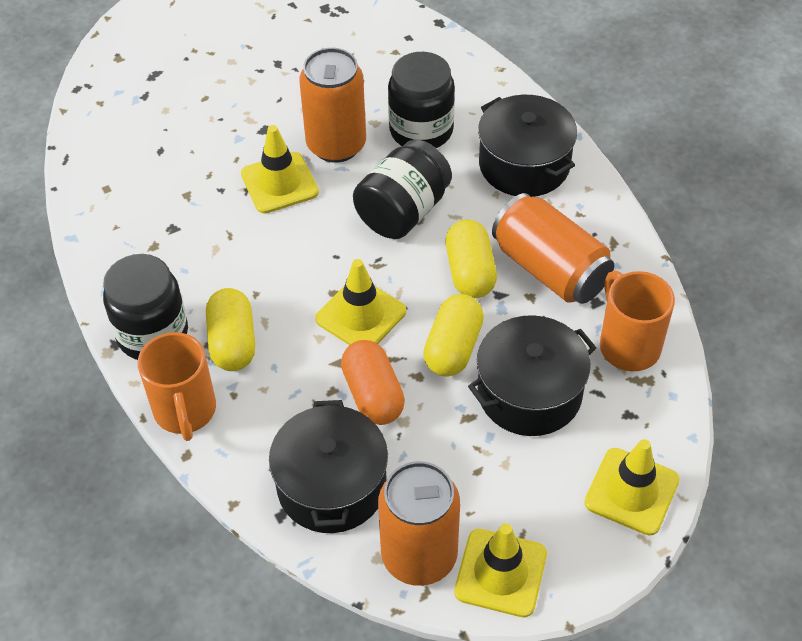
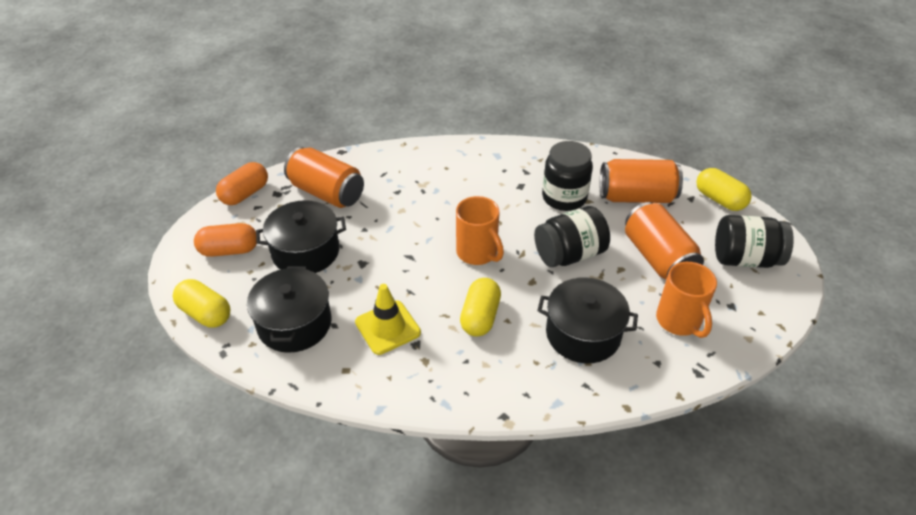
orange capsule: [341,340,405,425] = 1 -> [194,223,257,257] [216,162,268,205] = 2
yellow traffic cone: [241,125,319,214] [315,259,406,345] [454,523,547,617] [584,439,679,535] = 4 -> [355,284,421,355] = 1

